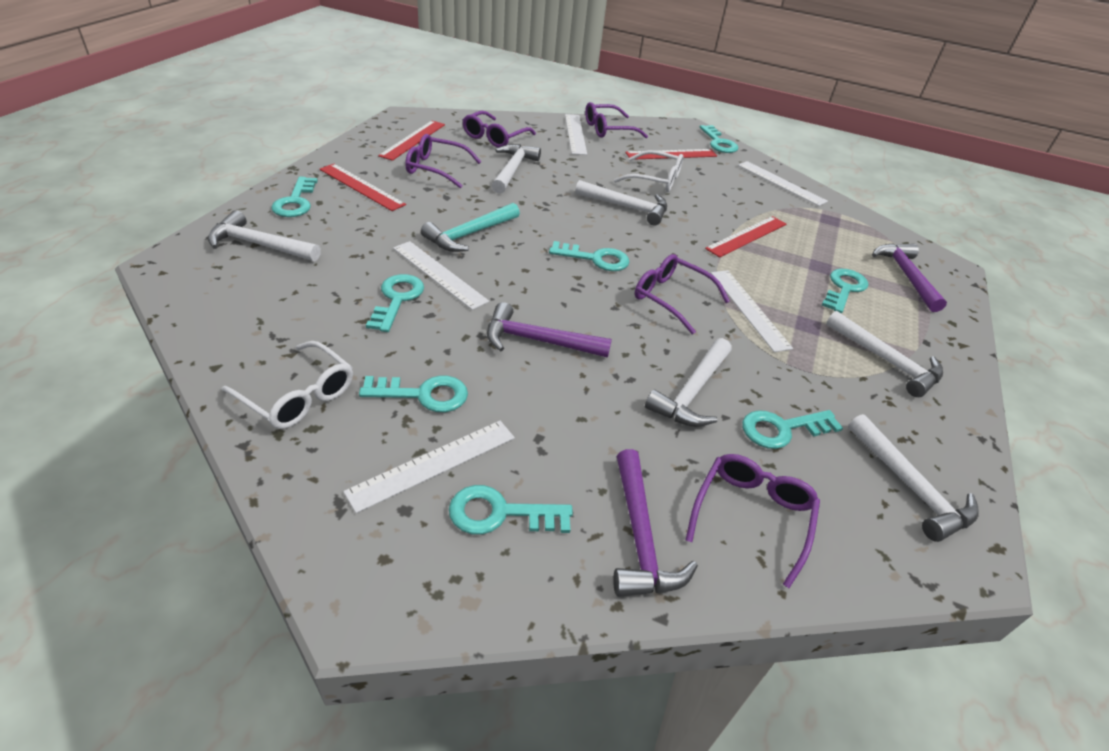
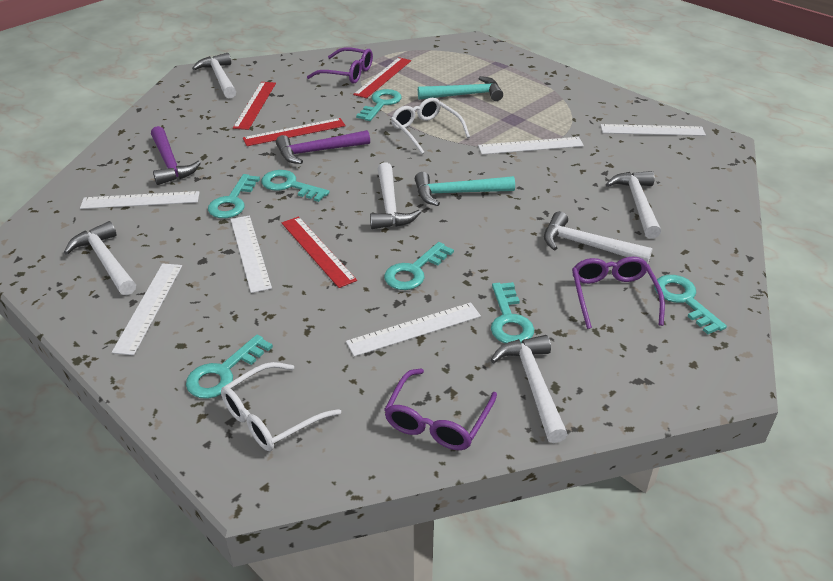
purple glasses: [405,134,481,188] [463,111,536,148] [585,102,648,138] [635,254,730,334] [685,454,820,588] = 5 -> [307,47,373,83] [384,369,497,450] [572,257,665,329] = 3
purple hammer: [487,302,612,358] [613,449,698,597] [872,243,947,312] = 3 -> [151,126,201,185] [276,130,370,164] = 2
turquoise hammer: [421,203,520,252] = 1 -> [415,172,515,206] [418,76,503,101] = 2
turquoise key: [271,177,318,217] [359,376,468,412] [366,274,424,332] [449,485,573,535] [549,241,630,271] [700,125,738,153] [742,410,843,449] [822,268,868,313] = 8 -> [186,335,273,399] [208,174,260,218] [261,170,330,202] [356,89,401,121] [384,242,454,290] [491,282,534,344] [654,275,727,334] = 7
white ruler: [343,421,515,513] [393,241,489,310] [565,114,587,155] [711,270,793,352] [738,161,828,206] = 5 -> [80,191,200,209] [112,263,182,355] [230,215,272,293] [346,302,481,357] [478,137,584,155] [601,124,706,136] = 6

